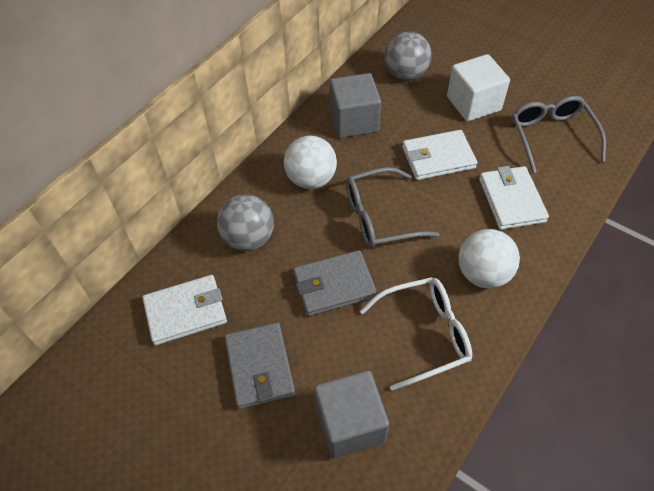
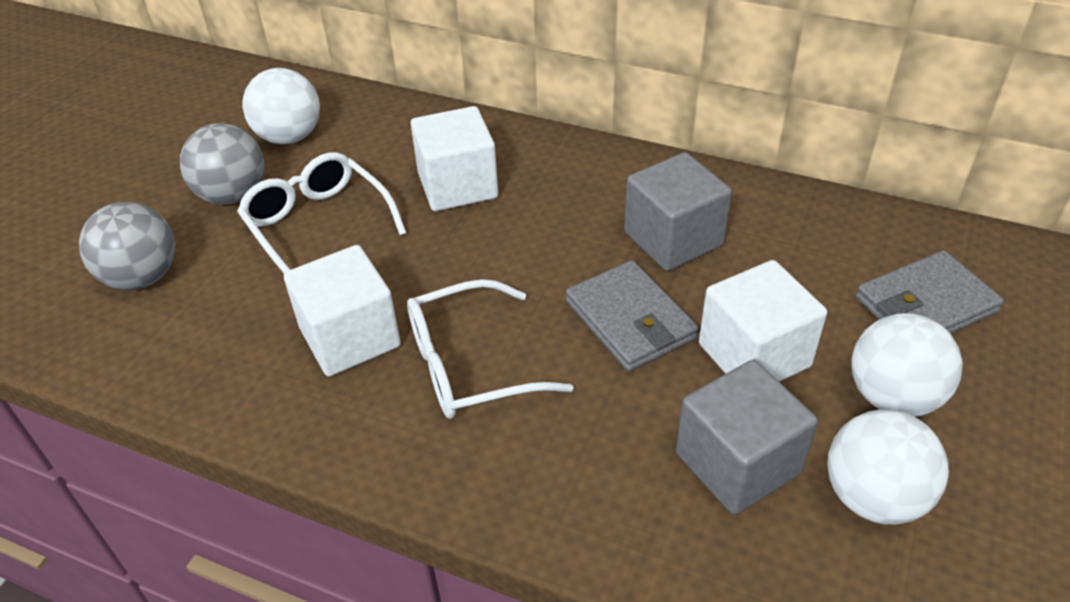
grey glasses: [346,167,440,248] [512,96,606,173] = 2 -> none = 0
white ball: [284,136,337,189] [459,229,520,288] = 2 -> [242,68,320,144] [827,410,949,525] [851,313,963,416] = 3
white cube: [447,54,510,122] = 1 -> [284,245,401,377] [411,106,498,211] [699,260,827,382] = 3
white glasses: [360,277,472,391] = 1 -> [237,152,406,273] [407,279,574,419] = 2
white wallet: [142,275,227,345] [402,130,477,180] [479,166,549,230] = 3 -> none = 0

